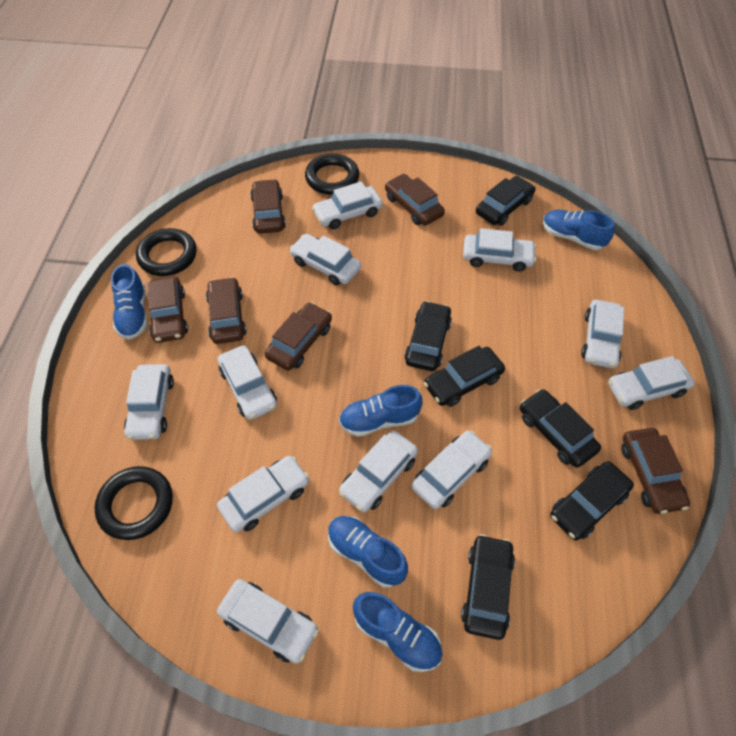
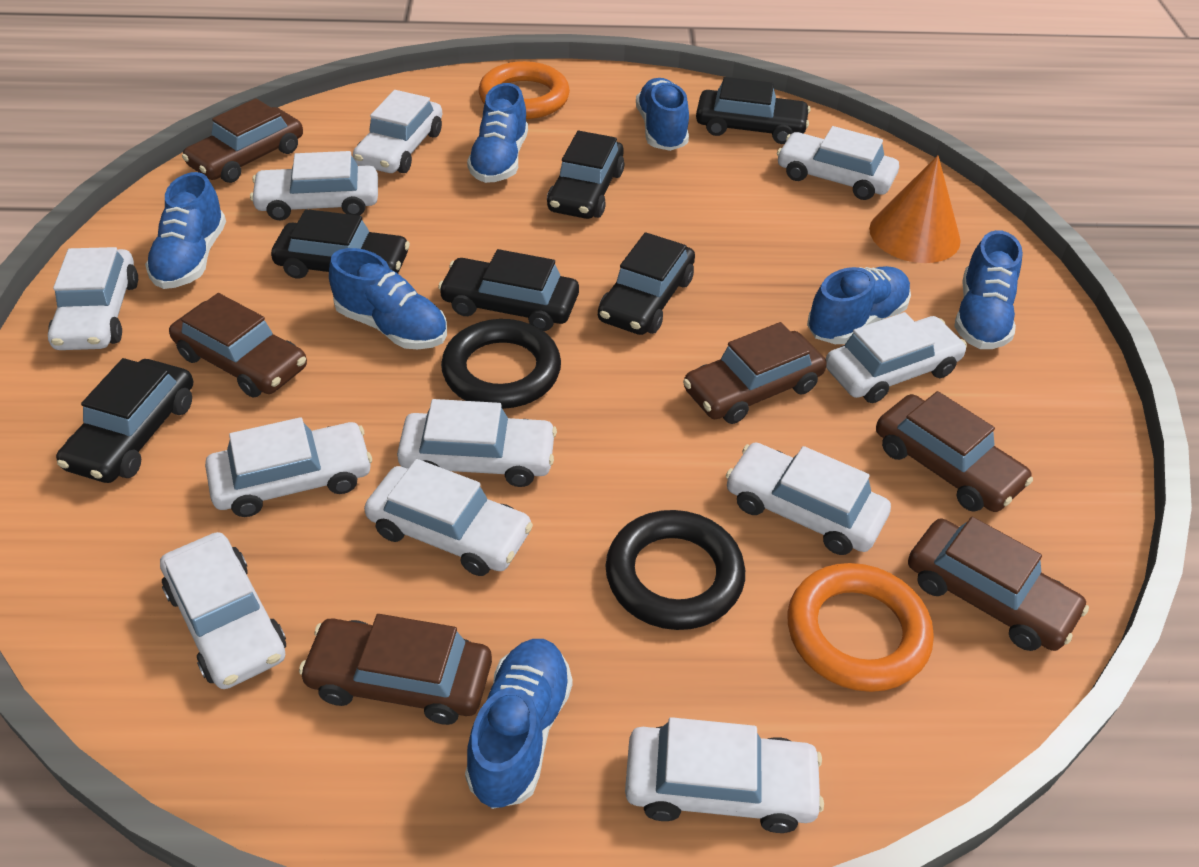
black ring: [95,466,173,540] [136,228,197,276] [305,154,359,195] = 3 -> [441,319,561,409] [605,510,745,630] = 2
blue shoe: [111,264,148,340] [328,516,408,588] [339,385,422,437] [353,592,443,672] [543,210,614,250] = 5 -> [145,172,226,289] [329,248,447,349] [465,639,573,809] [467,83,528,183] [636,78,689,151] [807,266,911,344] [954,230,1023,349] = 7
orange cone: none = 0 -> [869,155,961,263] = 1
orange ring: none = 0 -> [479,61,570,119] [787,563,934,692] = 2

